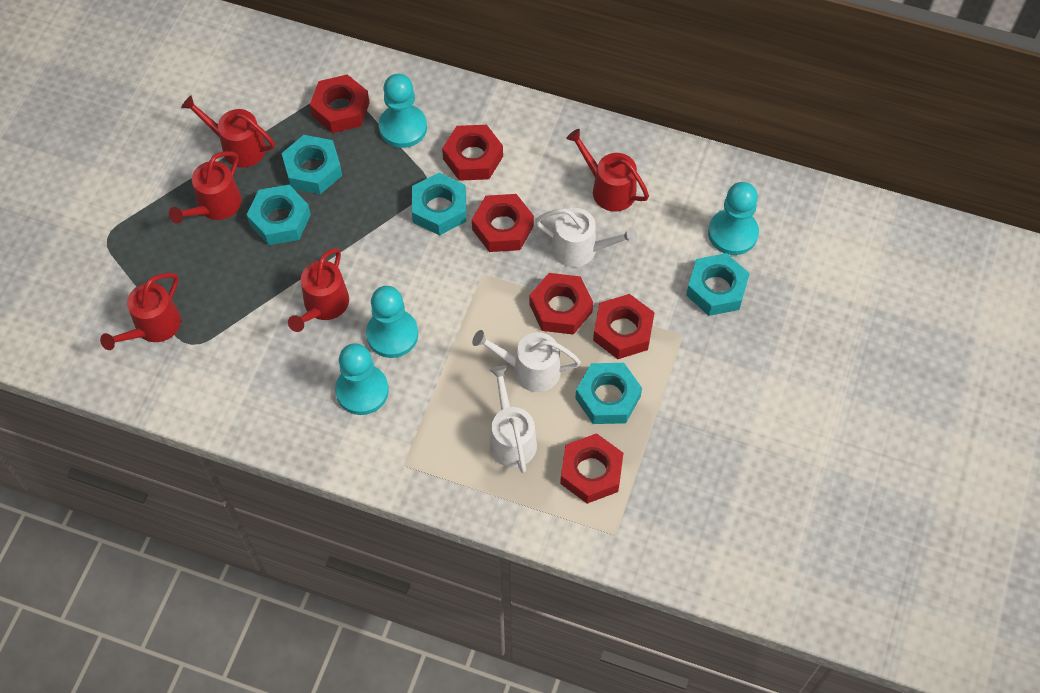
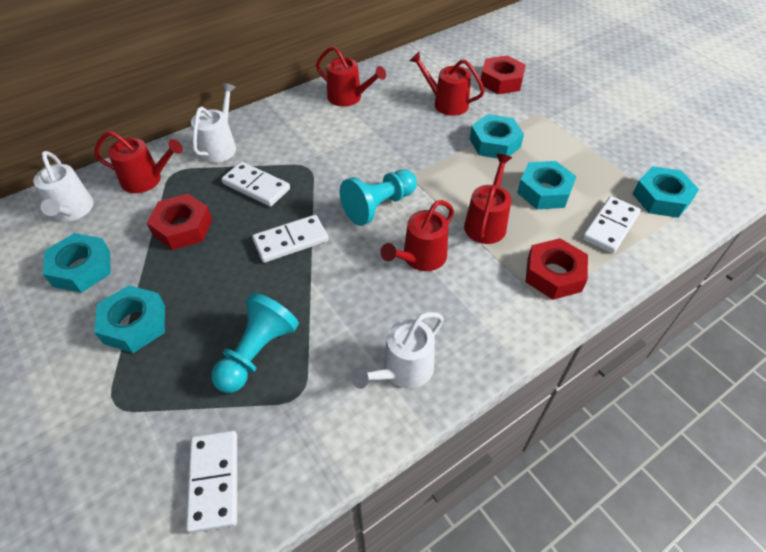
red nut: [310,74,370,133] [442,125,503,181] [472,194,534,252] [529,273,593,335] [560,433,623,504] [593,294,655,359] = 6 -> [147,194,212,250] [481,55,526,94] [526,238,588,300] = 3
turquoise pawn: [335,343,389,415] [366,286,418,358] [379,74,427,148] [708,182,759,255] = 4 -> [211,293,299,393] [339,169,417,226] = 2
white domino: none = 0 -> [186,431,237,533] [221,161,290,207] [252,215,328,263] [582,196,641,254] = 4

